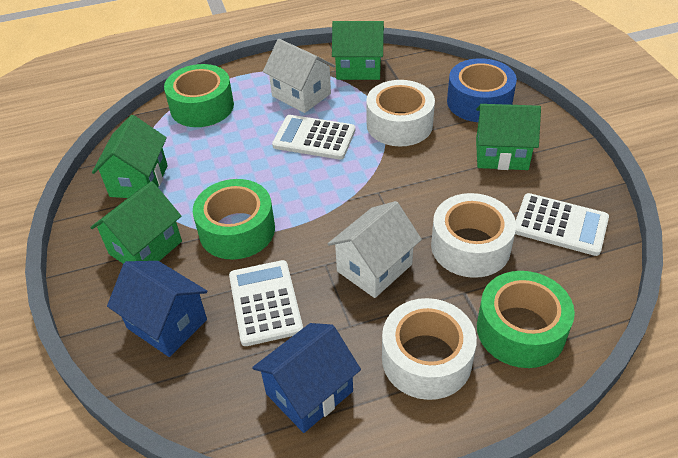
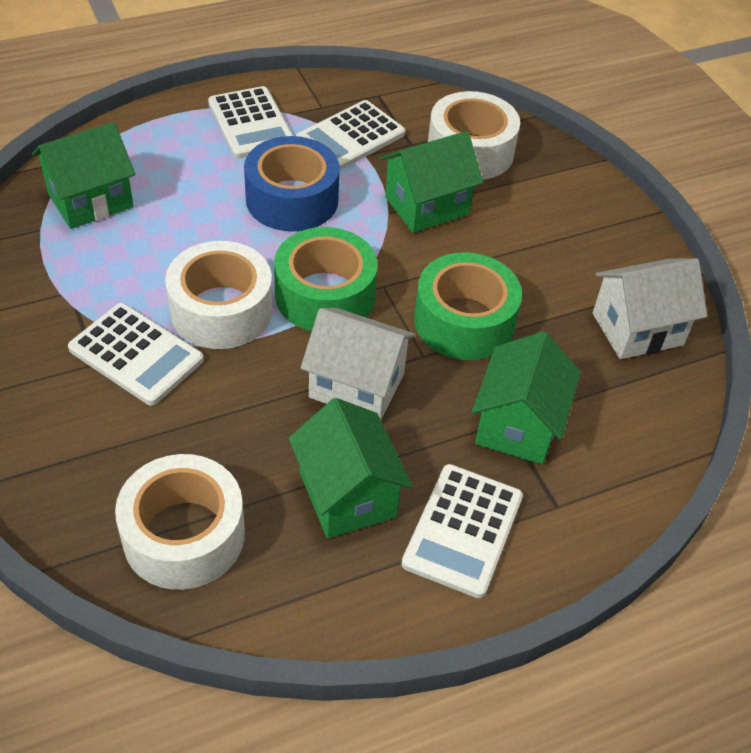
blue house: [107,261,207,357] [252,323,361,433] = 2 -> none = 0
green tape: [164,64,234,127] [193,179,275,260] [477,271,575,368] = 3 -> [274,227,377,331] [414,252,522,360] = 2
white calculator: [229,260,303,346] [272,115,355,160] [515,193,609,256] = 3 -> [68,303,204,406] [208,86,293,159] [296,100,405,171] [402,464,523,598] = 4

